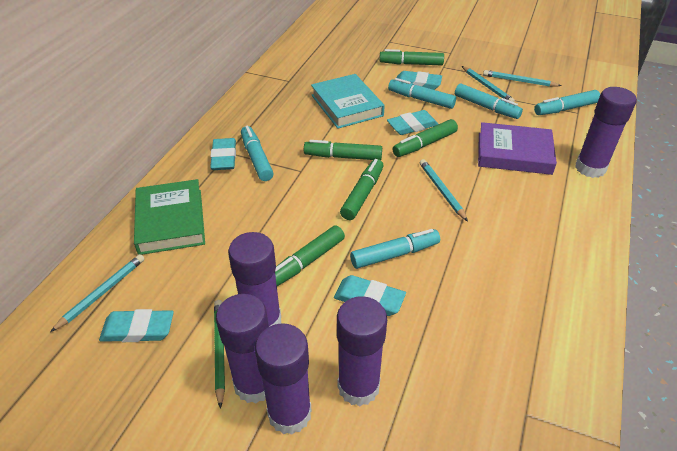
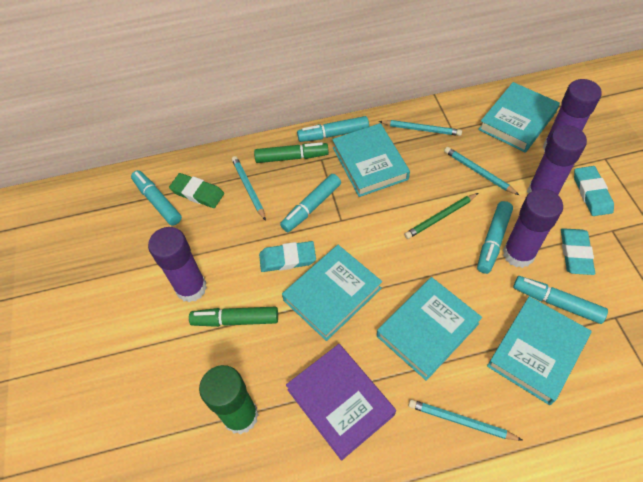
green book: [134,179,205,255] = 1 -> none = 0
green eraser: none = 0 -> [169,173,224,208] = 1
green glue stick: none = 0 -> [199,365,259,435] = 1
green marker: [275,225,345,286] [304,140,382,160] [340,159,384,220] [379,49,444,65] [393,119,458,157] = 5 -> [189,307,278,327] [254,142,329,163] = 2
purple glue stick: [216,294,269,403] [228,232,282,327] [255,323,312,435] [337,296,387,406] [575,87,637,178] = 5 -> [148,227,207,302] [503,189,563,268] [527,126,587,195] [543,79,602,152] = 4
turquoise book: [311,74,385,129] = 1 -> [282,245,382,341] [332,123,410,197] [377,277,482,381] [478,82,560,153] [487,296,591,405] = 5
turquoise eraser: [99,309,174,342] [210,138,236,170] [334,275,406,316] [387,110,438,135] [397,71,442,90] = 5 -> [259,241,316,272] [561,228,595,275] [574,166,614,216] = 3

